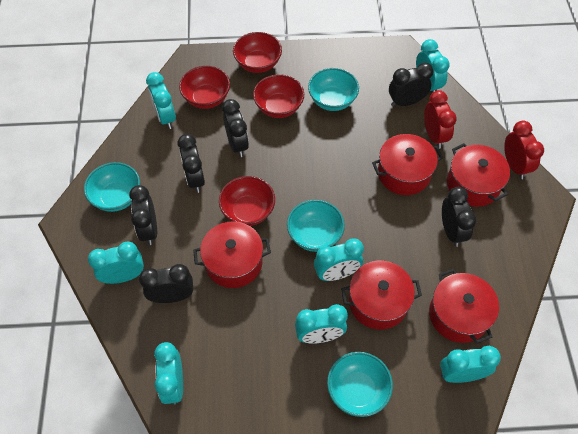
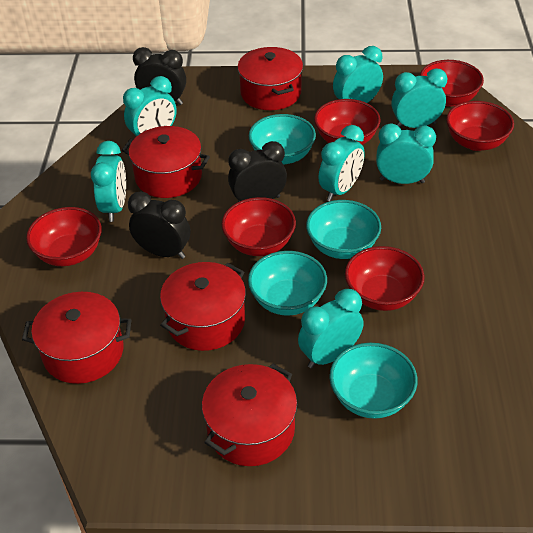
black clock: [129,185,157,245] [139,264,193,303] [178,134,205,193] [222,99,249,157] [389,63,433,107] [442,187,477,247] = 6 -> [128,191,190,259] [133,47,186,105] [228,141,287,202] = 3
red bowl: [179,66,230,109] [219,176,275,226] [233,32,282,73] [253,74,304,118] = 4 -> [26,207,102,266] [221,197,296,256] [314,99,381,145] [345,246,424,311] [420,60,484,106] [446,101,514,151] = 6
red clock: [424,90,457,149] [504,121,544,179] = 2 -> none = 0

